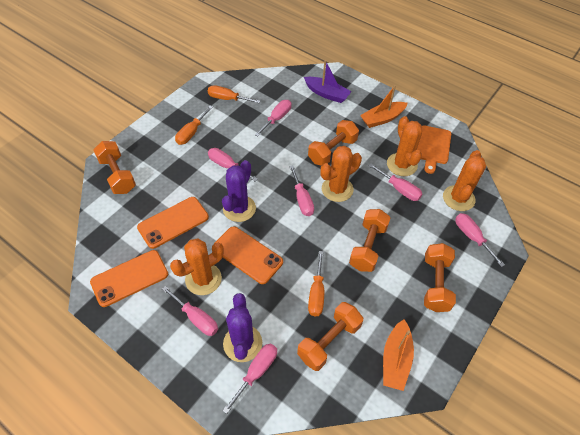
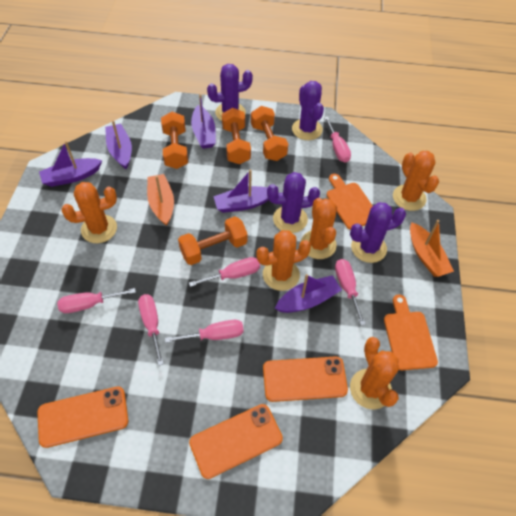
orange cactus: [170,239,224,295] [321,146,362,202] [387,116,422,176] [443,150,486,211] = 4 -> [61,182,117,243] [256,230,311,291] [301,198,337,259] [350,337,399,410] [393,151,439,211] = 5
orange cutting board: [417,125,451,174] = 1 -> [327,174,373,230] [384,294,438,370] = 2
orange dumbbell: [93,141,136,194] [297,302,363,371] [308,120,359,166] [349,209,391,272] [424,243,456,312] = 5 -> [161,112,188,169] [178,216,247,265] [222,108,251,164] [251,106,288,161] = 4
orange screwdriver: [175,106,213,145] [208,85,261,103] [308,251,324,316] = 3 -> none = 0
pink screwdriver: [162,286,218,336] [208,148,258,182] [222,344,277,414] [255,100,291,136] [289,165,314,216] [368,163,422,201] [455,213,505,267] = 7 -> [57,288,136,313] [138,294,164,366] [165,320,244,343] [189,257,260,287] [324,117,351,163] [335,259,366,325] = 6
purple boat: [304,60,352,103] = 1 -> [39,141,102,187] [105,120,132,169] [191,94,216,149] [213,170,269,213] [275,274,342,313] = 5
purple cactus: [222,160,256,222] [223,293,262,362] = 2 -> [207,64,253,121] [267,172,320,233] [292,81,324,140] [350,202,406,263] = 4

